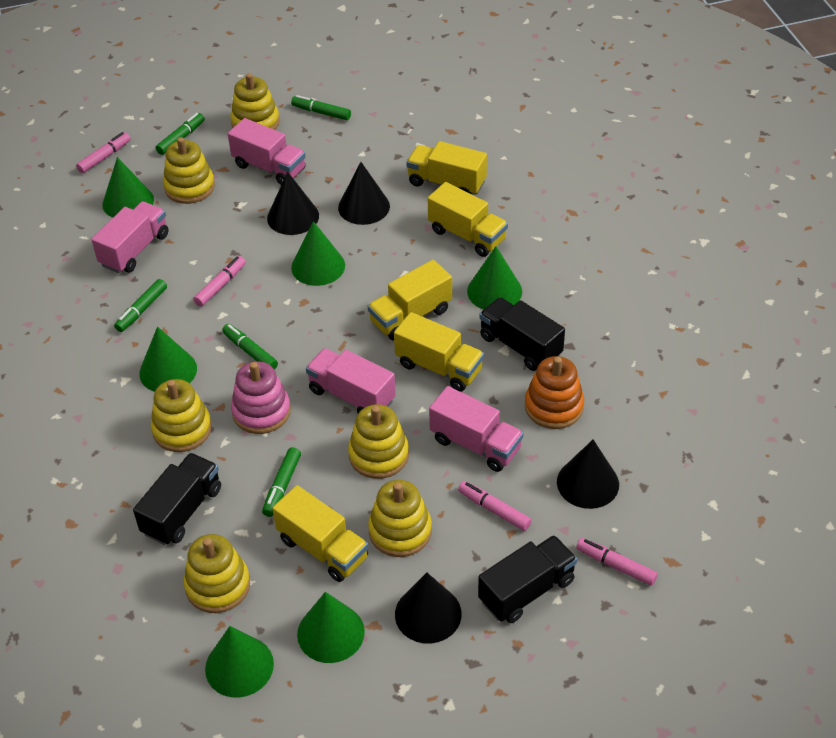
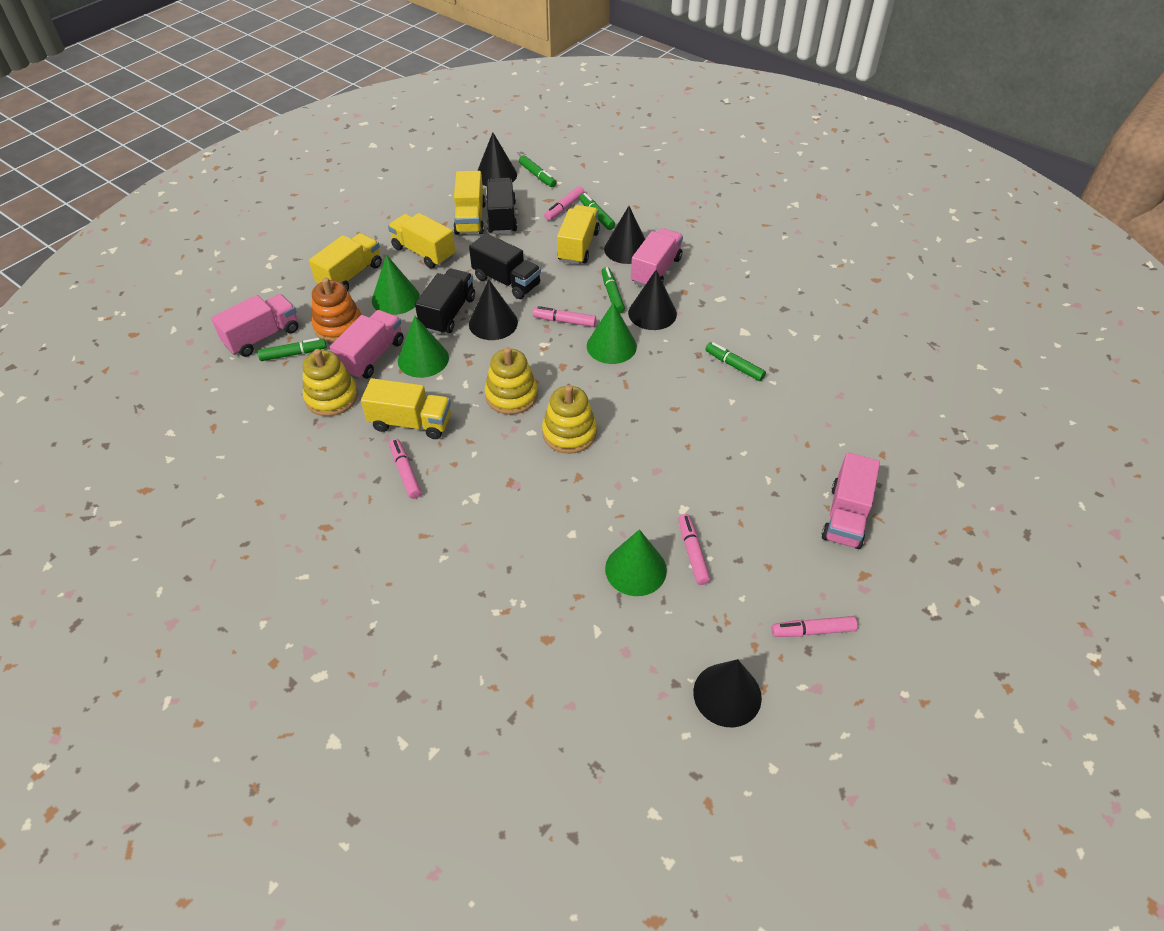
black cone: [267,172,319,235] [338,162,390,225] [395,573,462,643] [557,440,619,509] = 4 -> [469,280,518,340] [477,132,517,186] [604,206,645,264] [628,270,677,330] [693,659,762,727] = 5
green cone: [102,157,154,218] [139,326,197,392] [205,626,274,698] [291,221,345,286] [297,592,365,663] [467,246,522,310] = 6 -> [372,255,420,315] [398,316,449,378] [587,302,637,364] [605,529,667,596] = 4
pink marker: [76,132,131,173] [193,256,246,307] [458,481,532,531] [576,538,658,586] = 4 -> [390,439,421,499] [533,306,596,327] [544,186,584,221] [678,514,710,585] [772,616,857,637] = 5
pink stacking toy: [231,361,291,434] = 1 -> none = 0
yellow stacking toy: [151,379,212,452] [163,137,215,204] [184,534,250,613] [231,73,280,130] [348,404,409,479] [368,480,432,557] = 6 -> [303,349,358,416] [485,347,538,415] [542,385,597,454] = 3

